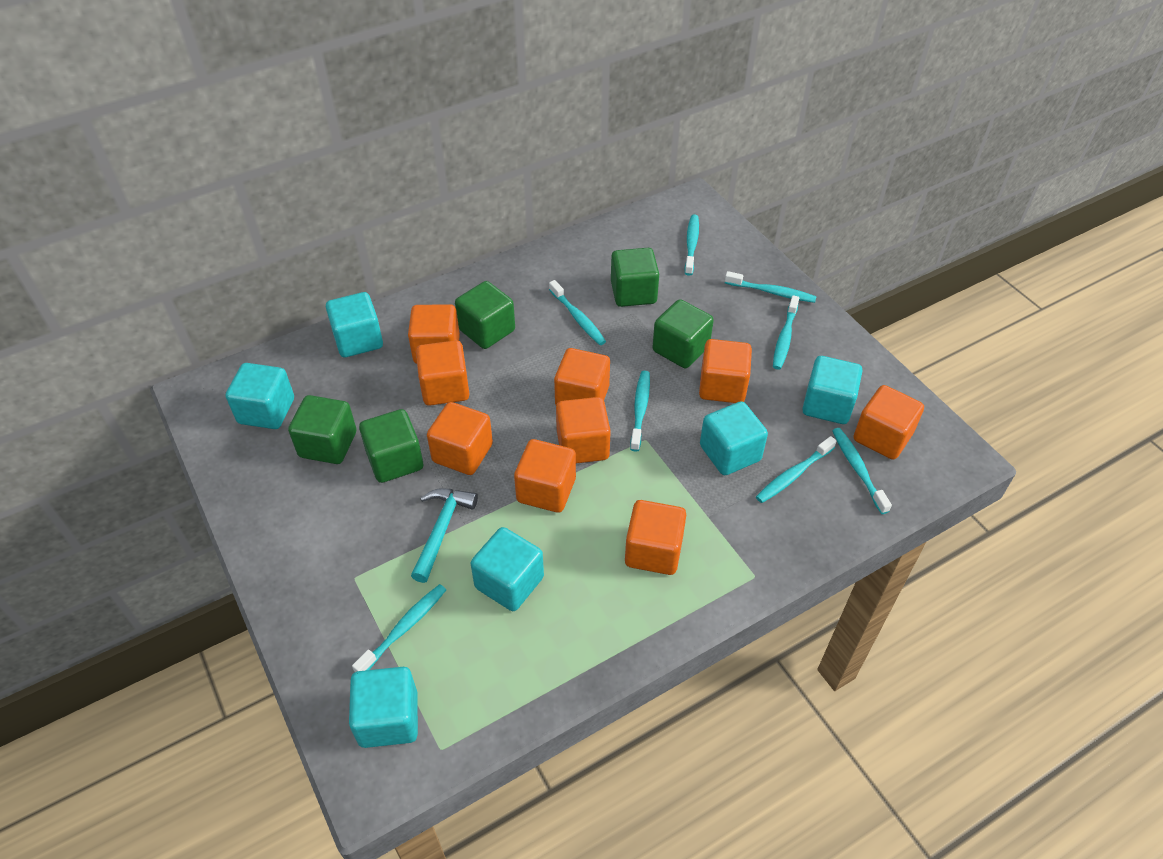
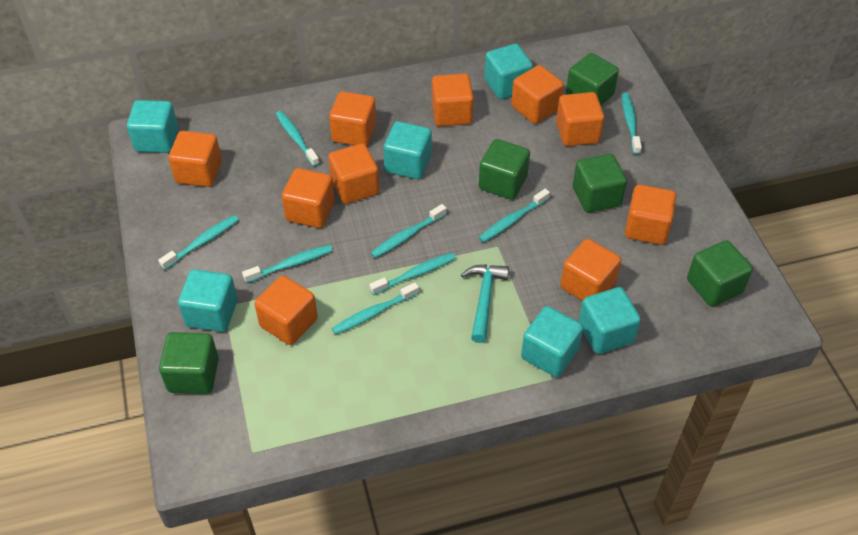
orange cube: [408,304,460,364] [416,340,469,406] [427,402,493,475] [514,439,576,513] [554,348,610,405] [556,397,611,463] [625,500,686,575] [699,339,752,403] [853,385,924,460] = 9 -> [168,131,222,187] [254,275,318,345] [282,168,335,228] [328,143,379,204] [329,91,376,146] [432,74,474,126] [511,65,564,124] [556,92,604,146] [560,239,621,301] [625,185,676,245] = 10

